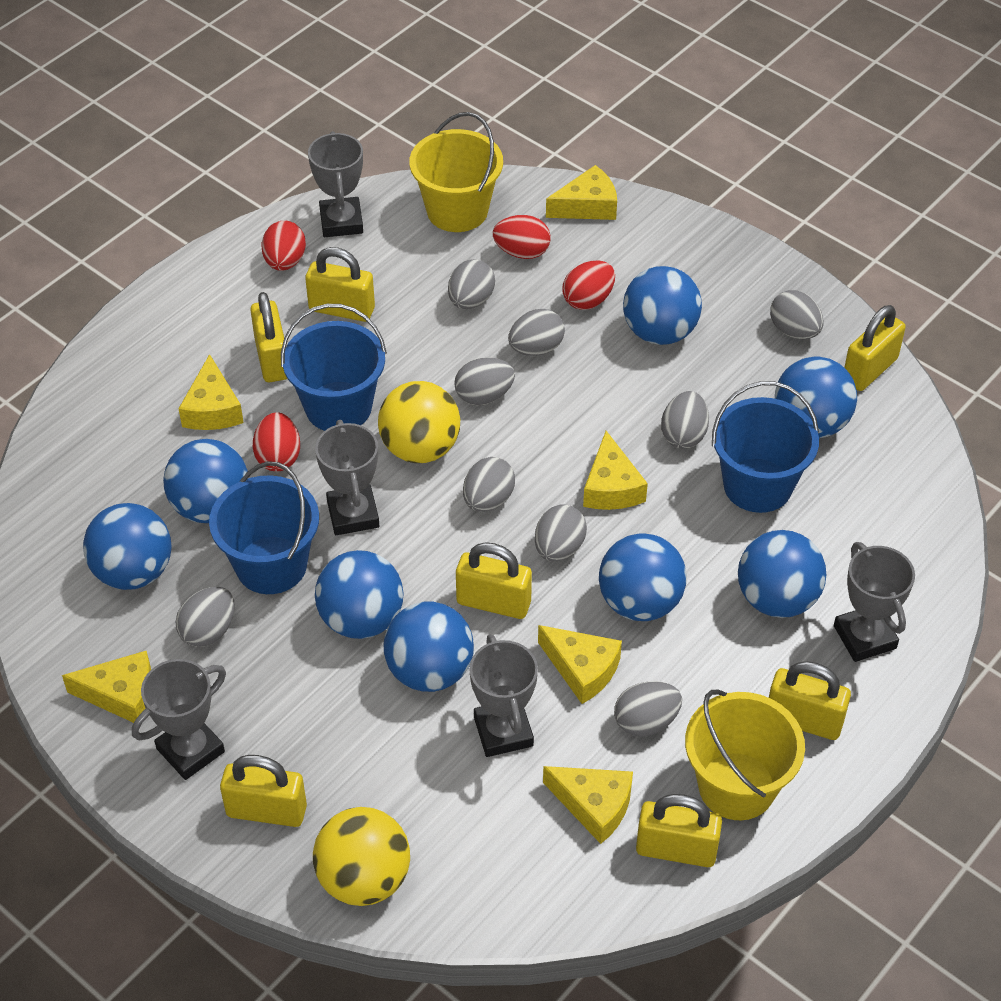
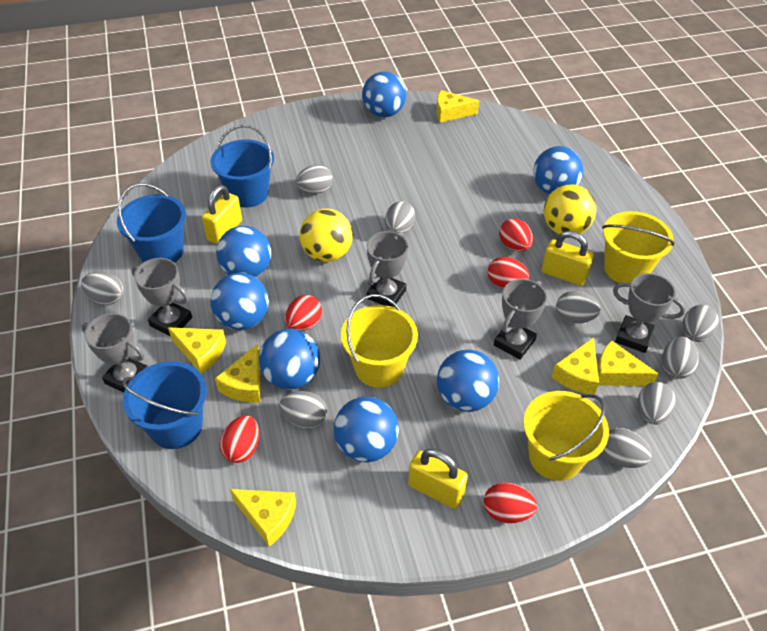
blue ball: [83,503,172,590] [163,439,248,523] [315,550,404,639] [384,602,474,692] [599,533,687,621] [623,266,702,345] [738,530,826,618] [775,357,857,438] = 8 -> [211,273,269,330] [216,226,271,277] [259,329,320,390] [334,396,399,463] [362,72,406,117] [437,350,499,412] [533,146,583,194] = 7
red egg: [253,412,300,472] [262,220,306,271] [493,215,550,259] [562,260,615,310] = 4 -> [219,415,259,463] [285,295,322,331] [484,482,537,523] [488,257,529,288] [499,218,533,252] = 5
yellow bucket: [409,112,503,232] [685,690,805,820] = 2 -> [341,294,418,388] [523,391,609,481] [602,211,675,283] = 3
yellow padlock: [220,755,307,827] [250,292,287,382] [305,247,375,322] [456,542,532,619] [636,794,722,867] [769,661,851,740] [844,305,906,391] = 7 -> [202,185,242,244] [408,448,468,509] [541,231,594,286] = 3

